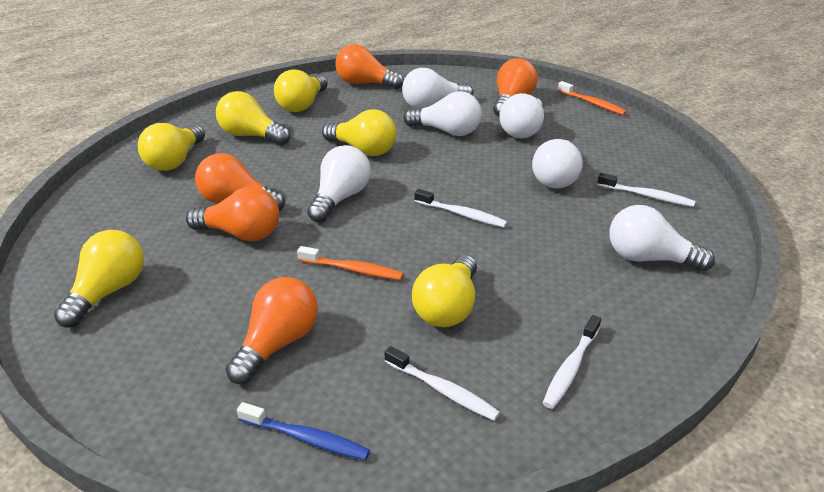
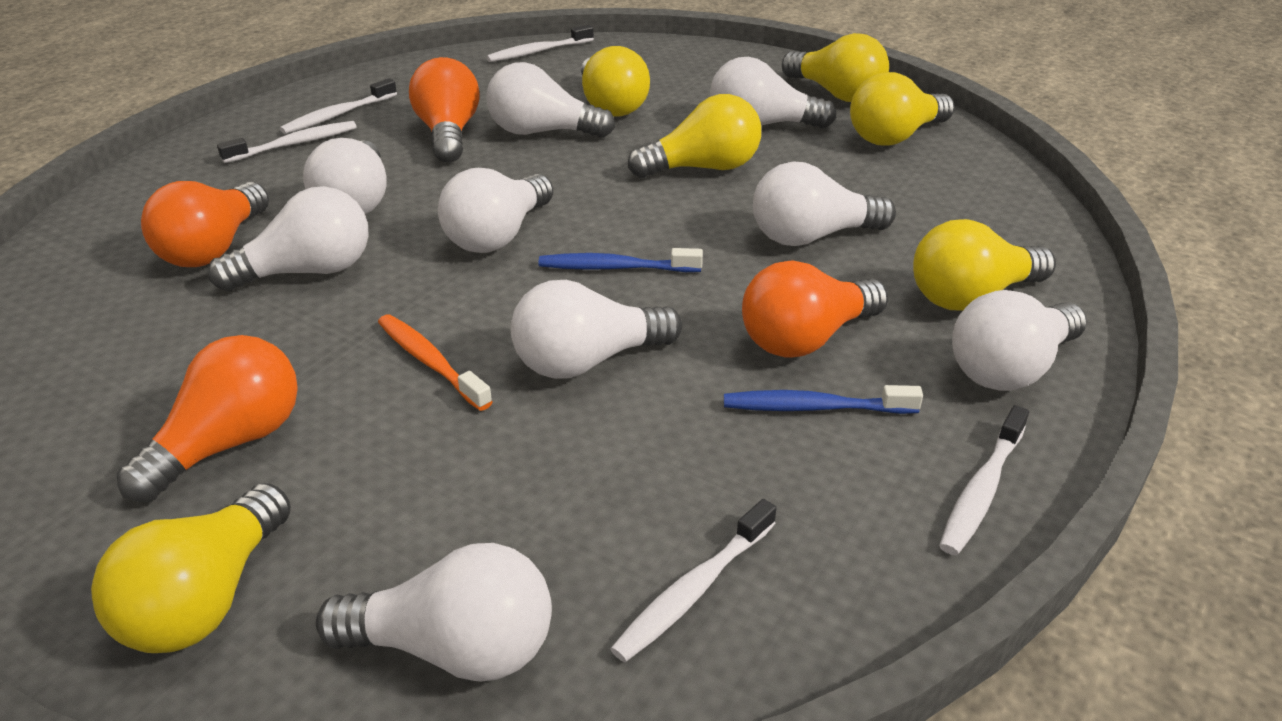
blue toothbrush: [237,402,370,460] = 1 -> [538,248,703,272] [724,385,923,414] = 2
orange light bulb: [186,187,279,241] [195,153,285,211] [226,277,318,384] [335,44,404,89] [493,58,538,117] = 5 -> [117,335,298,502] [141,181,269,267] [409,57,480,163] [742,260,888,357] = 4
orange toothbrush: [297,246,403,280] [558,81,627,115] = 2 -> [378,314,493,411] = 1
white light bulb: [307,145,371,222] [402,68,473,109] [404,91,482,136] [499,93,544,138] [532,139,583,188] [609,205,715,272] = 6 -> [208,186,369,291] [303,138,387,215] [316,543,552,682] [438,168,553,253] [486,62,615,138] [511,280,682,379] [710,57,836,129] [753,161,896,246] [952,290,1087,391] = 9
white toothbrush: [385,346,500,421] [415,189,507,227] [543,315,601,409] [597,173,695,207] = 4 -> [217,121,357,163] [280,78,397,134] [486,25,594,62] [610,499,776,662] [939,405,1029,555] = 5

